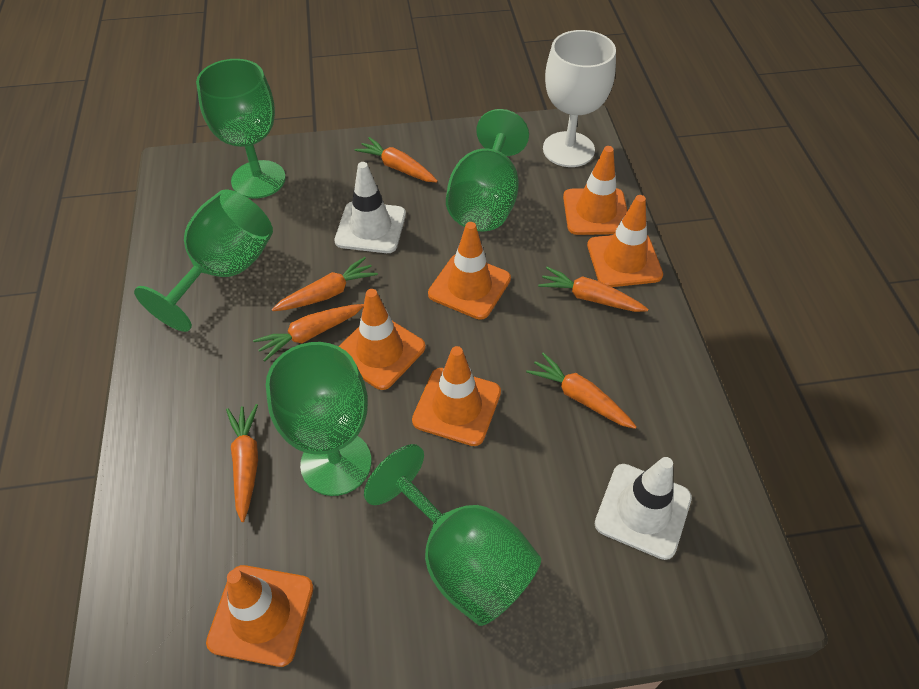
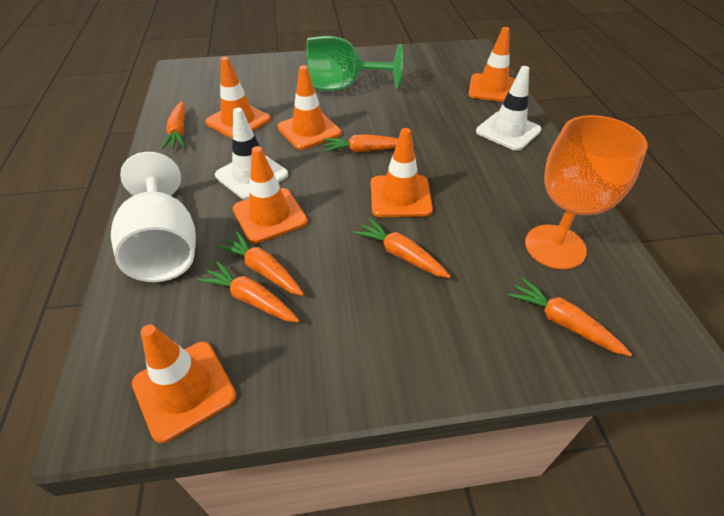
green goblet: [134,190,273,332] [196,59,286,199] [266,342,372,496] [364,444,541,626] [446,109,529,231] = 5 -> [307,36,403,91] = 1
orange goblet: none = 0 -> [525,115,648,269] = 1

